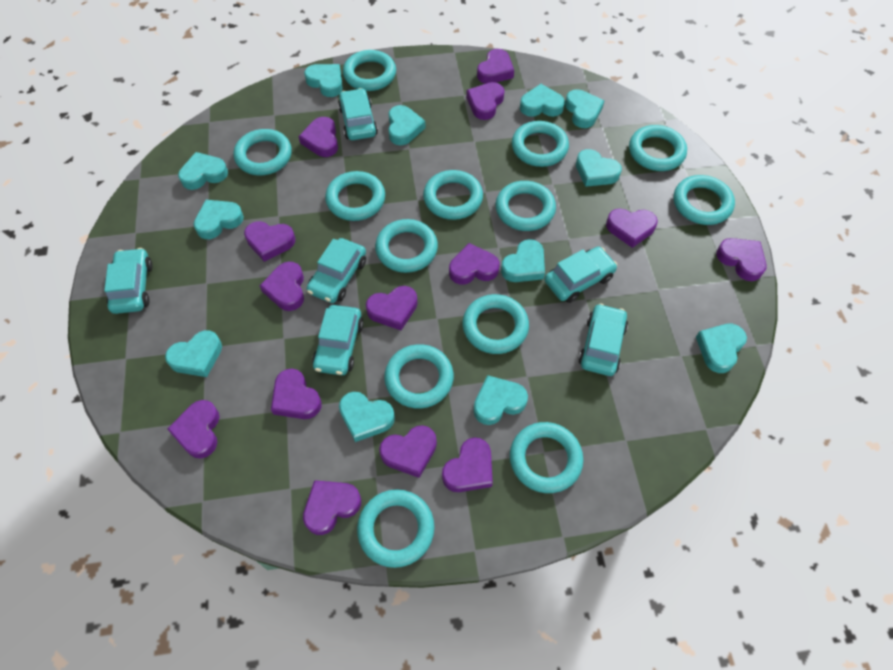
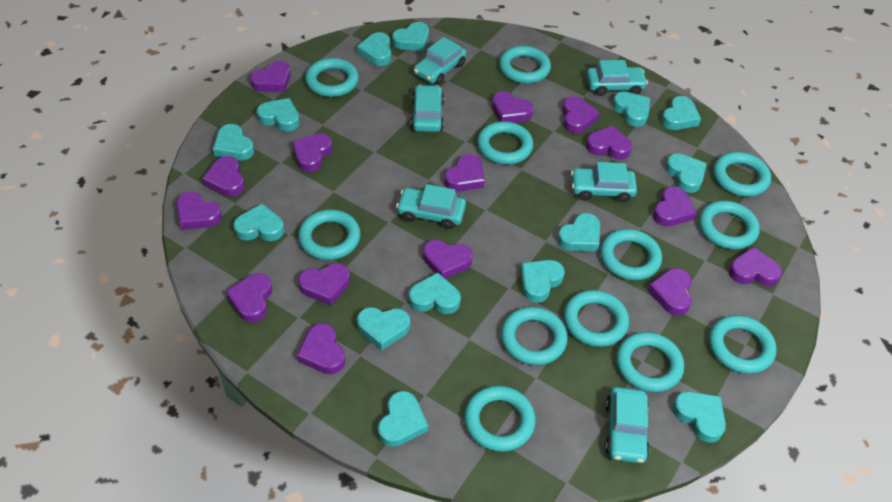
purple heart: [167,400,219,459] [244,221,295,262] [259,262,304,311] [271,369,321,419] [298,117,338,157] [303,480,361,535] [366,286,418,330] [379,425,437,478] [442,438,493,492] [449,243,499,285] [466,82,505,120] [477,49,514,84] [606,209,658,248] [716,238,767,281] = 14 -> [176,192,222,230] [202,156,245,197] [226,273,272,322] [250,61,291,92] [292,133,332,172] [297,323,345,374] [298,263,350,305] [423,240,473,279] [444,154,485,192] [492,92,534,123] [562,96,600,133] [586,125,632,160] [647,268,692,316] [653,186,696,226] [729,247,782,286] = 15
turquoise heart: [165,330,222,377] [178,152,228,190] [193,200,244,239] [304,64,343,97] [339,392,395,442] [388,105,426,145] [473,375,528,425] [501,239,545,282] [520,84,565,117] [565,89,605,128] [576,149,622,187] [696,324,747,373] = 12 -> [213,124,254,160] [233,204,284,241] [257,98,300,132] [357,32,391,66] [357,307,410,351] [378,391,428,447] [392,22,429,51] [409,272,461,314] [520,260,564,303] [557,213,600,251] [612,91,650,127] [661,96,701,130] [665,153,707,193] [672,391,726,443] = 14
turquoise ring: [233,129,292,176] [325,171,385,221] [343,50,396,91] [357,489,435,568] [375,219,438,273] [384,344,454,409] [423,170,483,220] [463,294,529,354] [496,181,556,231] [510,422,583,493] [512,121,569,167] [629,125,687,171] [674,175,735,225] = 13 -> [298,209,361,260] [305,58,359,97] [464,386,536,452] [477,121,533,165] [499,46,551,84] [501,307,568,365] [564,290,629,347] [600,229,662,280] [616,332,684,393] [699,201,760,249] [709,315,777,374] [713,152,771,197] = 12

